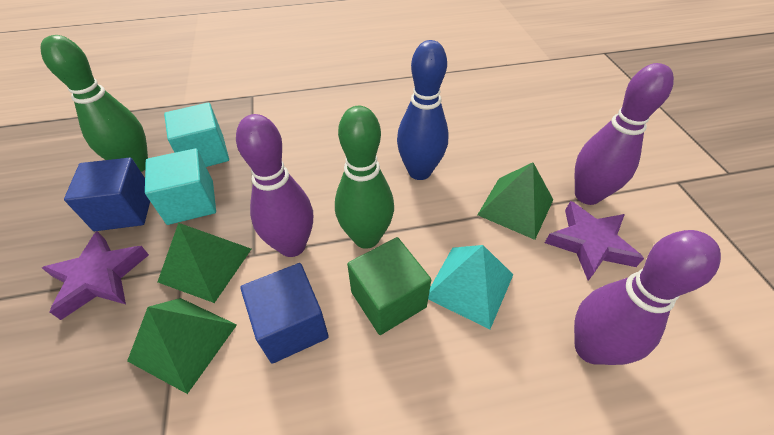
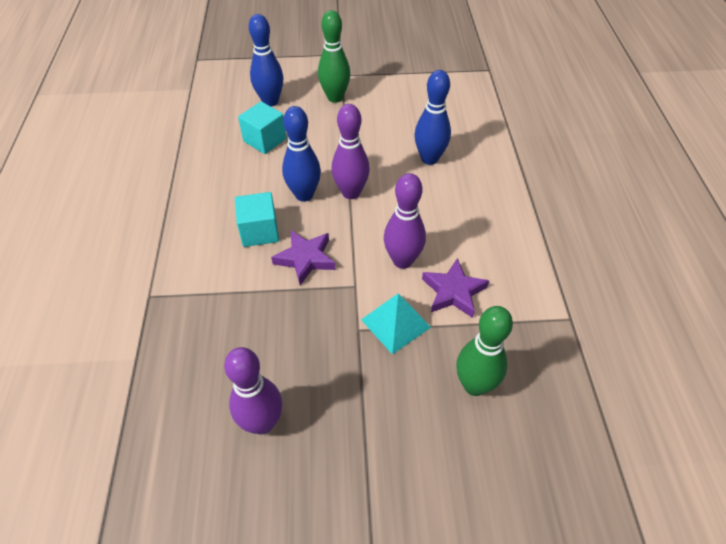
blue bowling pin: [397,40,449,180] = 1 -> [249,14,284,106] [282,106,321,202] [415,70,451,165] = 3
blue cube: [64,158,150,231] [240,263,329,364] = 2 -> none = 0
green cube: [347,237,431,335] = 1 -> none = 0
green pyramid: [127,298,237,394] [157,223,251,303] [477,162,553,240] = 3 -> none = 0

